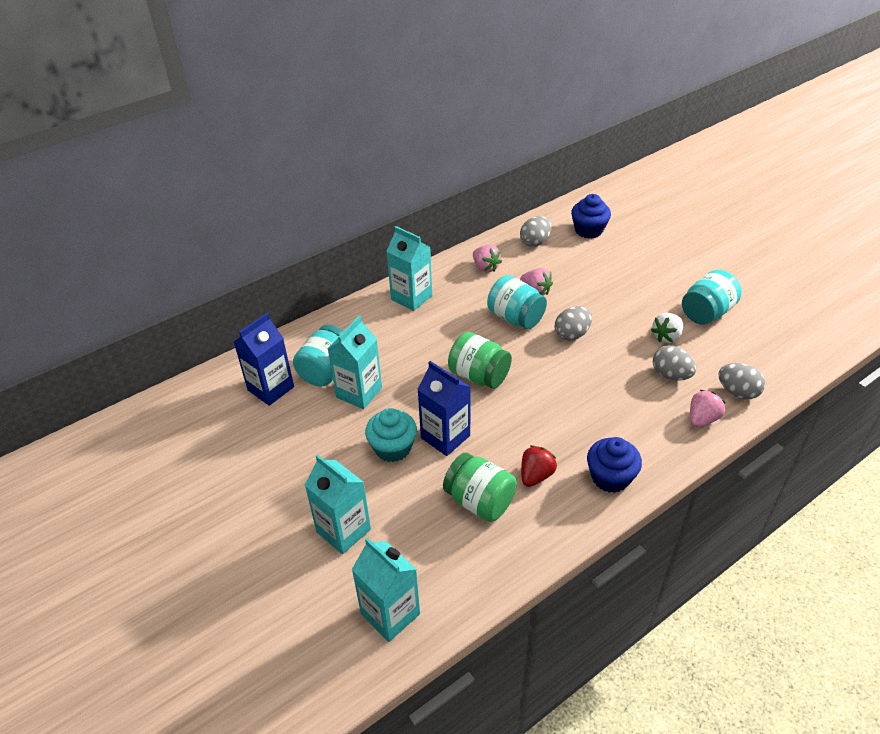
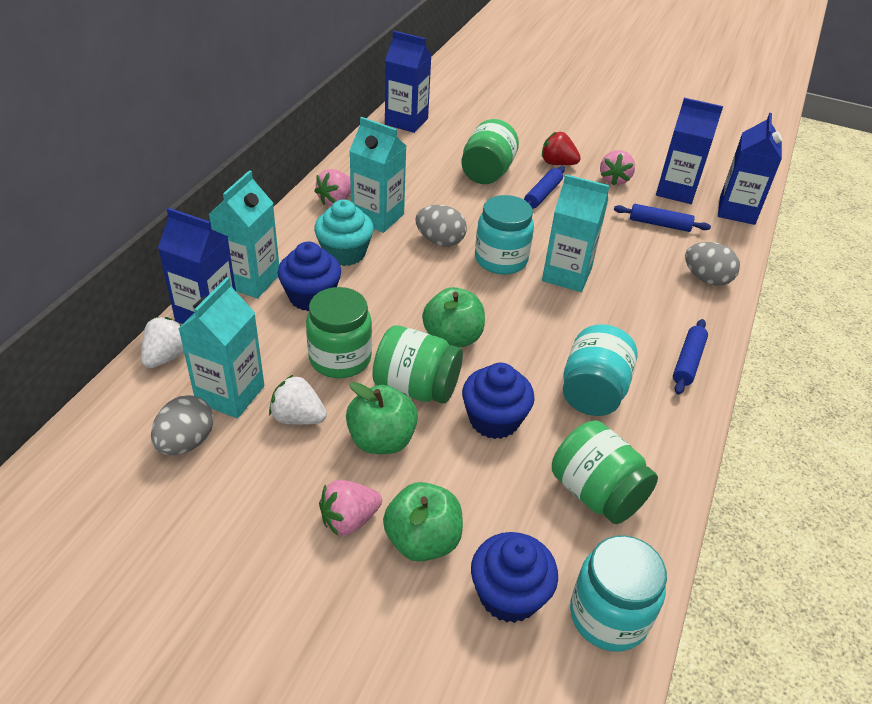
blue carton: [234,313,294,406] [417,361,470,456] = 2 -> [158,208,236,324] [385,31,431,133] [656,98,723,204] [718,113,782,225] = 4
blue cupcake: [571,194,611,239] [587,437,642,493] = 2 -> [278,242,341,311] [462,363,535,439] [471,532,558,623] = 3
blue rolling pin: none = 0 -> [524,166,565,208] [614,204,711,232] [673,319,708,395] = 3
green apple: none = 0 -> [346,382,418,454] [383,482,463,562] [422,287,485,348] = 3
green jar: [443,453,517,522] [448,332,512,389] = 2 -> [306,287,372,378] [372,325,463,404] [461,119,519,184] [552,420,658,524] = 4
grey egg: [520,216,552,247] [555,306,592,341] [653,345,696,381] [718,363,765,399] = 4 -> [151,395,214,455] [415,205,467,247] [685,242,740,286] = 3
white strawberry: [651,313,683,343] = 1 -> [141,317,184,368] [269,375,327,425] = 2

